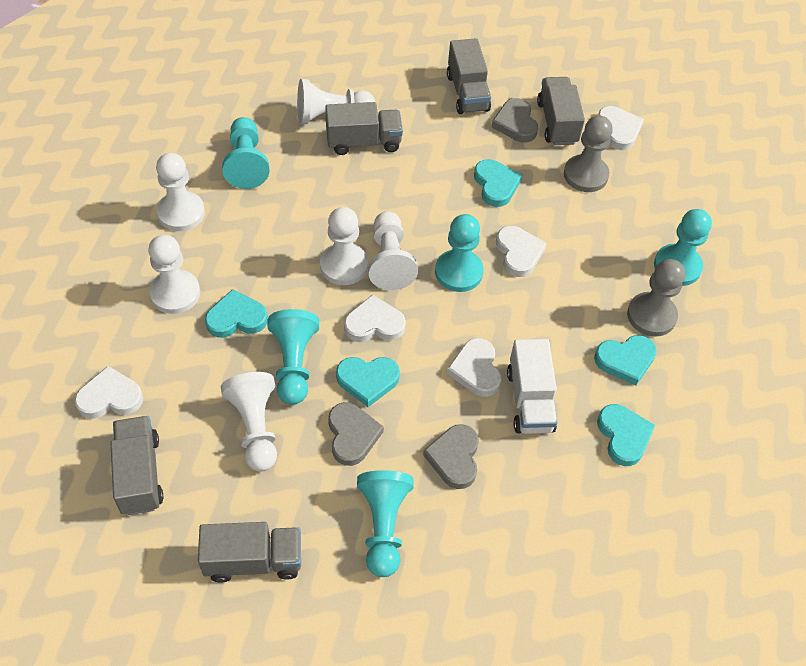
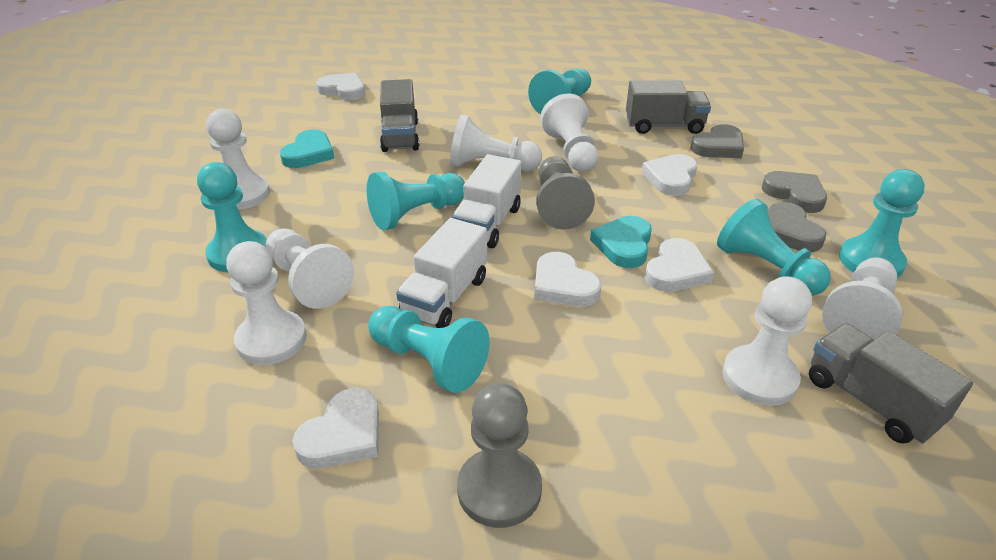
grey truck: [110,416,163,515] [198,522,301,583] [325,102,403,155] [447,38,491,114] [537,77,585,145] = 5 -> [380,79,419,152] [626,80,711,134] [809,323,973,444] = 3
turquoise heart: [205,289,268,338] [336,357,400,407] [474,159,522,207] [594,335,657,385] [597,404,655,466] = 5 -> [280,130,335,168] [590,216,652,268] = 2
turquoise pawn: [222,117,270,189] [267,309,319,405] [357,470,414,577] [435,214,484,292] [654,209,712,286] = 5 -> [197,162,267,272] [367,172,465,230] [368,306,490,393] [528,68,591,114] [717,199,831,296] [839,169,925,278] = 6
white pawn: [148,235,200,314] [156,153,205,231] [221,372,277,472] [297,79,375,124] [320,207,368,285] [368,211,418,290] = 6 -> [206,109,270,210] [226,241,307,365] [266,228,354,309] [450,115,542,171] [540,93,598,172] [722,276,812,406] [822,257,903,340] = 7
white truck: [507,339,558,434] = 1 -> [396,218,487,328] [452,154,521,248] = 2

